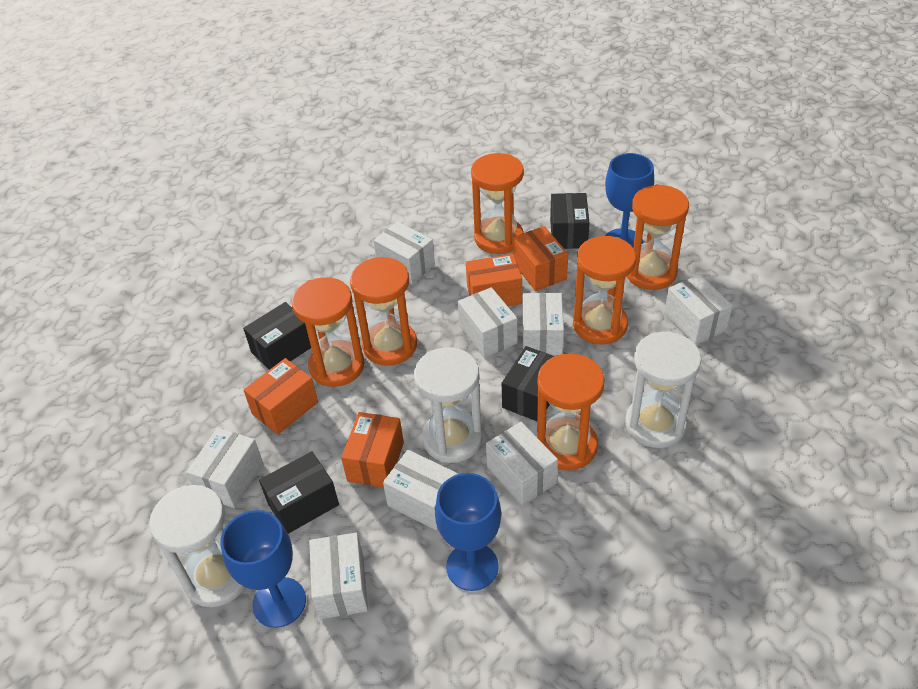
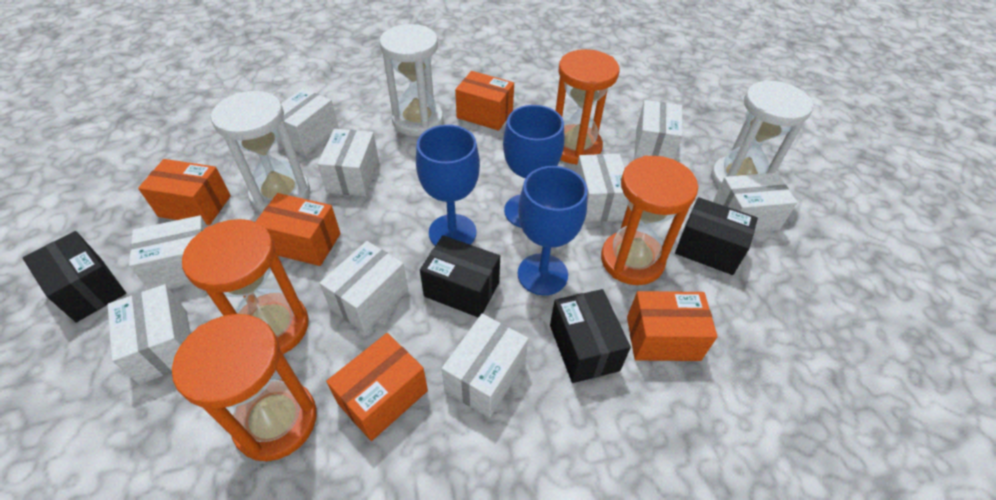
orange box: [244,358,318,435] [341,412,404,488] [466,254,522,306] [513,226,568,291] = 4 -> [138,159,231,225] [255,193,341,266] [326,333,428,441] [455,71,514,131] [627,291,718,361] = 5
orange hourglass: [292,277,364,387] [350,257,417,366] [471,153,524,254] [537,353,605,471] [573,236,636,345] [626,184,689,290] = 6 -> [172,314,317,461] [182,219,309,354] [556,49,619,165] [601,156,698,285] = 4
white box: [186,428,263,508] [309,533,368,619] [373,221,435,284] [383,450,458,531] [458,287,517,358] [486,422,558,506] [523,293,564,356] [664,274,733,345] = 8 -> [108,284,191,384] [129,216,207,289] [277,88,339,155] [317,129,379,196] [319,241,408,333] [442,314,528,418] [576,154,628,222] [634,100,683,160] [713,172,797,233] = 9

